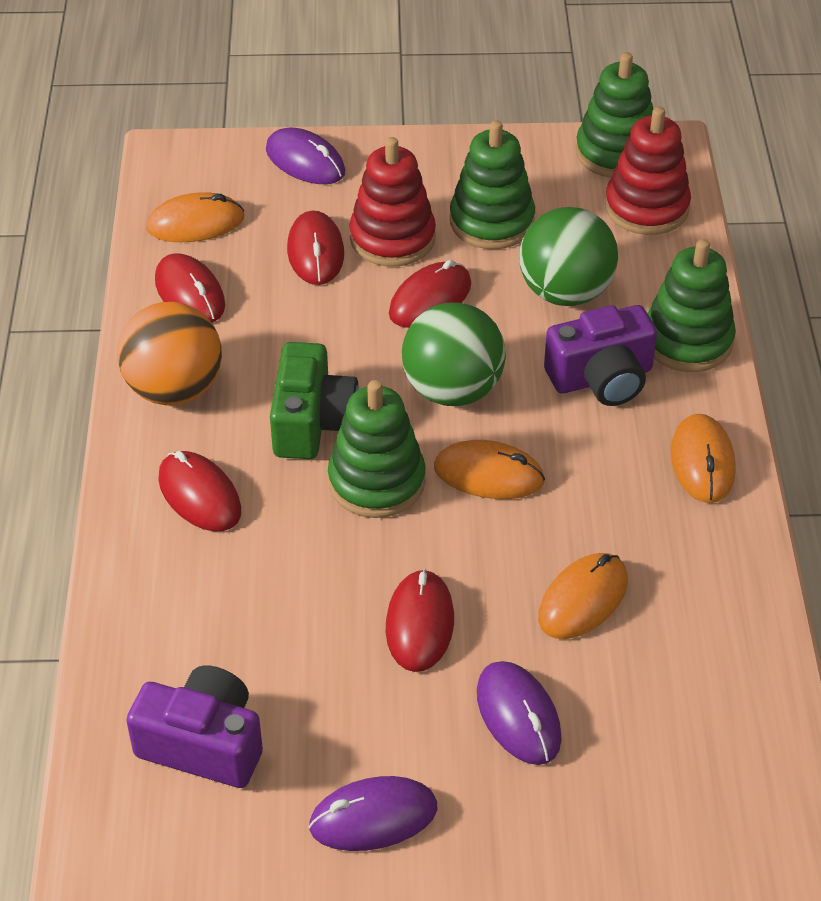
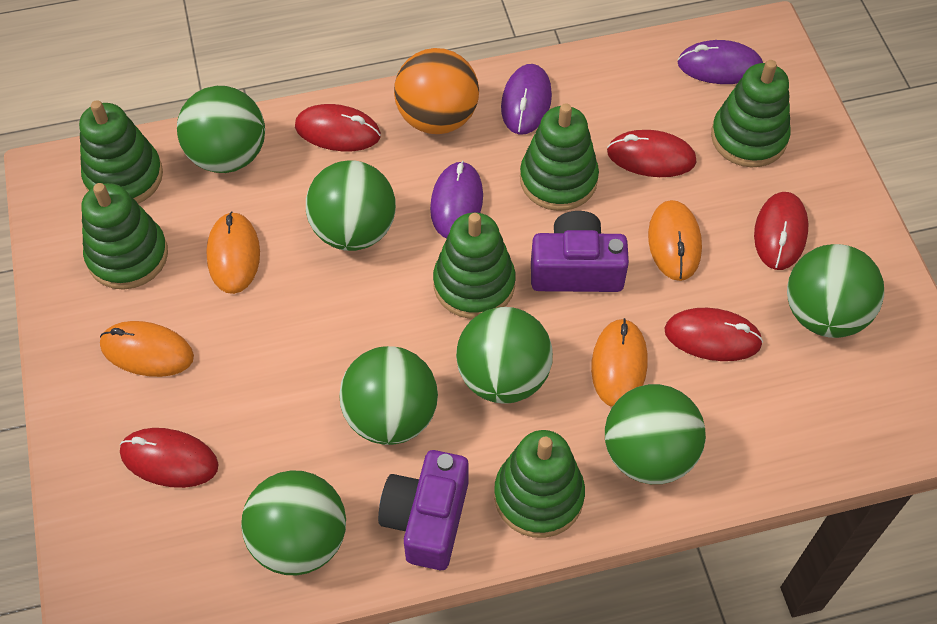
green ball: [402,303,506,406] [519,207,618,306] = 2 -> [177,86,265,173] [241,470,346,575] [306,160,396,251] [339,346,438,445] [456,307,553,404] [605,384,706,484] [787,244,884,338] = 7
green camera: [270,342,359,459] = 1 -> none = 0
green stacking toy: [328,380,426,518] [450,120,535,249] [576,52,653,178] [647,239,736,372] = 4 -> [79,100,163,204] [81,183,168,290] [433,212,516,319] [494,430,585,538] [520,103,599,211] [711,60,791,167] = 6
red stacking toy: [349,137,436,267] [605,106,691,235] = 2 -> none = 0

